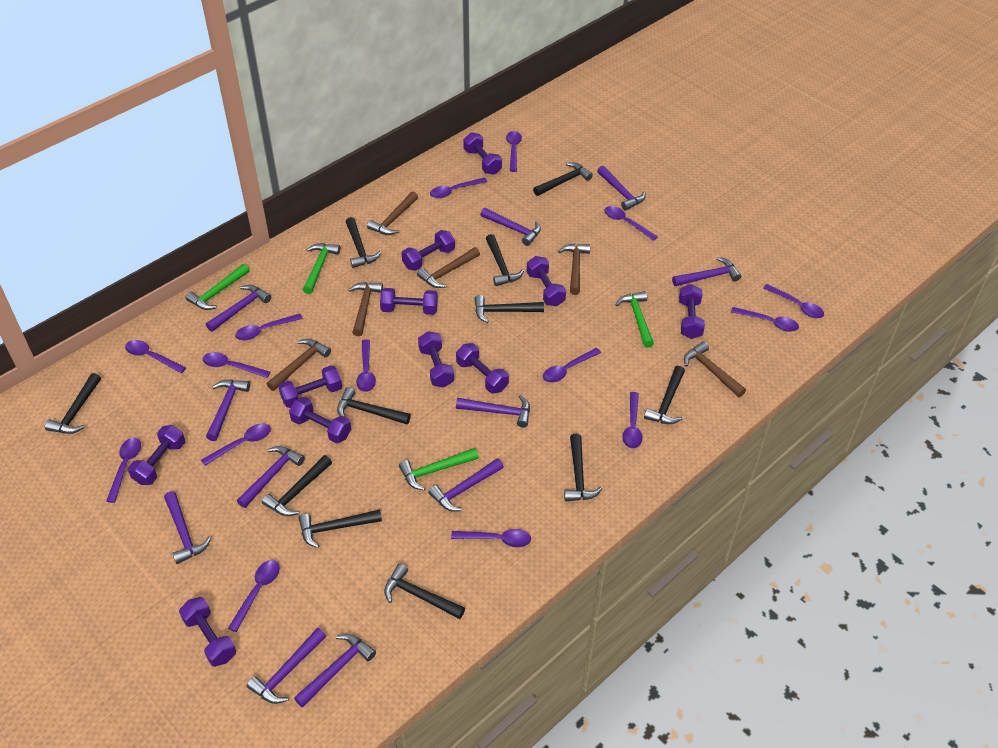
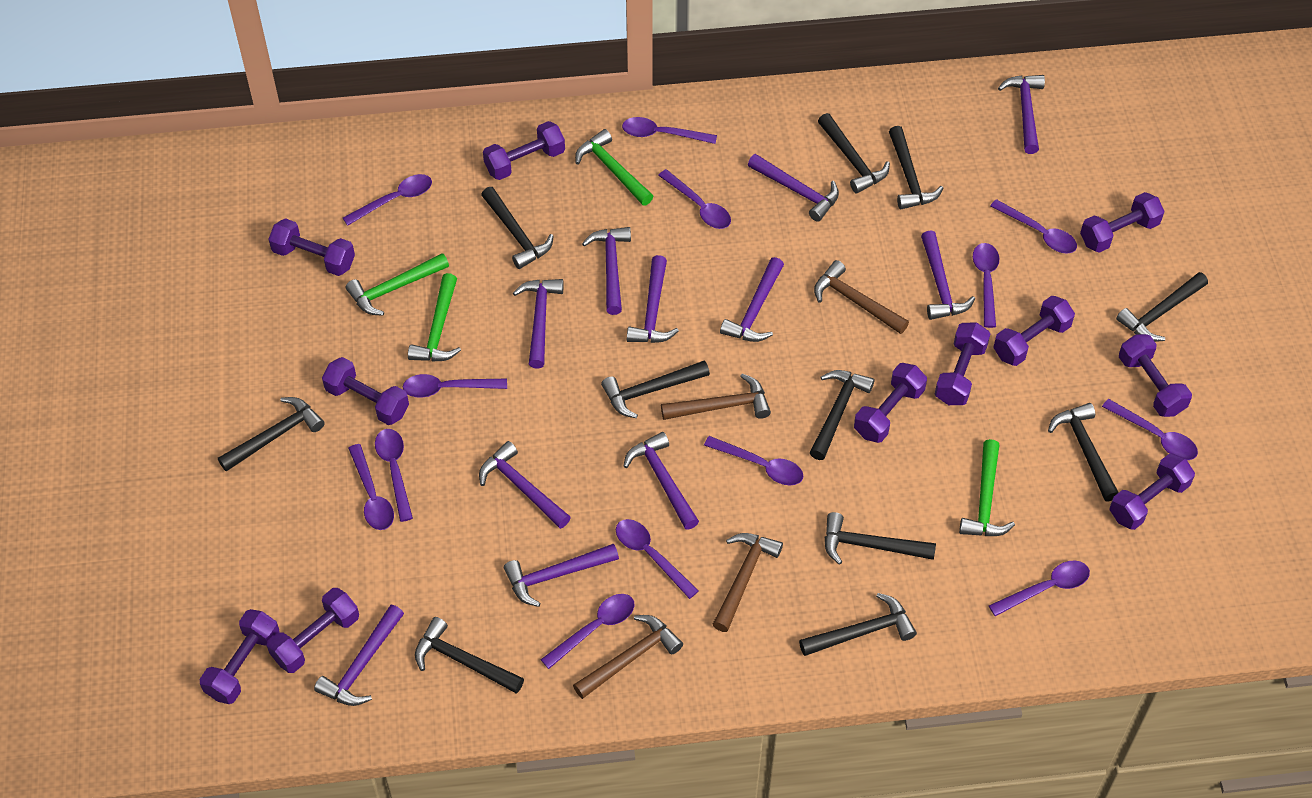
brown hammer: [267,339,331,391] [349,282,383,336] [367,192,418,235] [417,247,480,288] [558,244,591,295] [684,341,746,397] = 6 -> [573,615,683,699] [661,374,771,420] [713,533,783,632] [814,260,909,334] = 4
purple spoon: [106,438,141,503] [125,340,186,373] [201,423,271,466] [203,352,271,378] [228,560,280,632] [235,314,303,341] [356,339,376,392] [430,177,487,198] [451,529,531,547] [506,131,522,172] [543,348,601,383] [604,206,658,241] [622,392,643,448] [731,307,799,332] [763,284,824,318] = 15 -> [343,174,432,226] [348,444,394,530] [375,429,413,522] [403,374,507,398] [541,594,634,669] [616,519,699,599] [622,117,717,144] [658,169,731,229] [704,436,803,485] [973,243,999,328] [989,560,1090,616] [990,199,1077,254] [1102,399,1198,460] = 13

